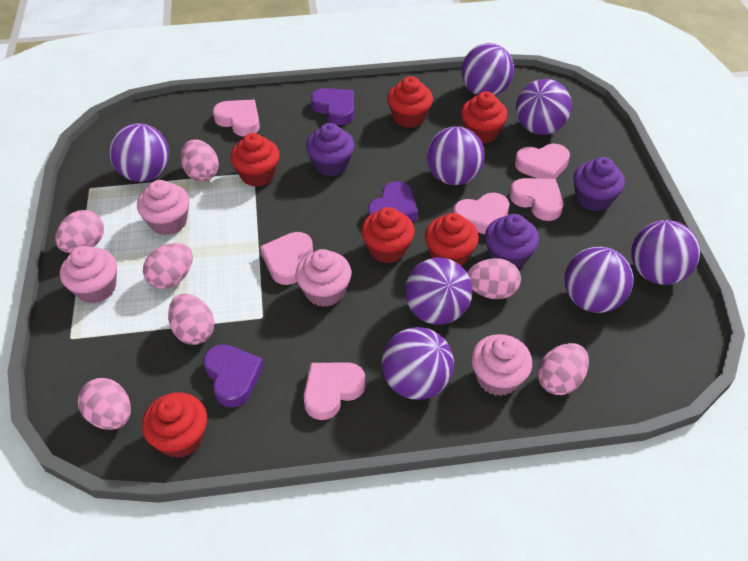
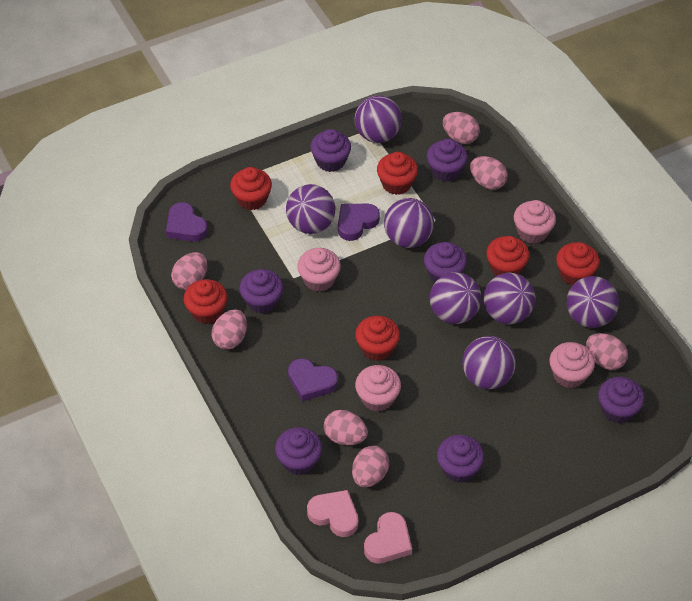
pink heart: [213,100,260,136] [260,232,313,285] [304,362,366,420] [453,193,509,234] [510,178,564,221] [515,144,570,179] = 6 -> [307,490,358,537] [364,512,412,564] = 2
purple ball: [109,123,169,182] [382,327,454,400] [405,257,472,324] [426,126,485,185] [462,43,514,96] [516,79,572,135] [564,246,634,313] [631,220,700,285] = 8 -> [286,184,335,234] [355,95,402,143] [384,198,434,248] [430,272,482,324] [462,336,516,389] [483,273,535,325] [567,276,619,328] = 7
purple cupcake: [306,123,355,176] [485,214,539,268] [574,157,625,211] = 3 -> [239,269,283,314] [275,427,322,475] [310,129,351,172] [424,242,467,282] [427,139,468,182] [437,435,484,483] [598,377,645,423] = 7

